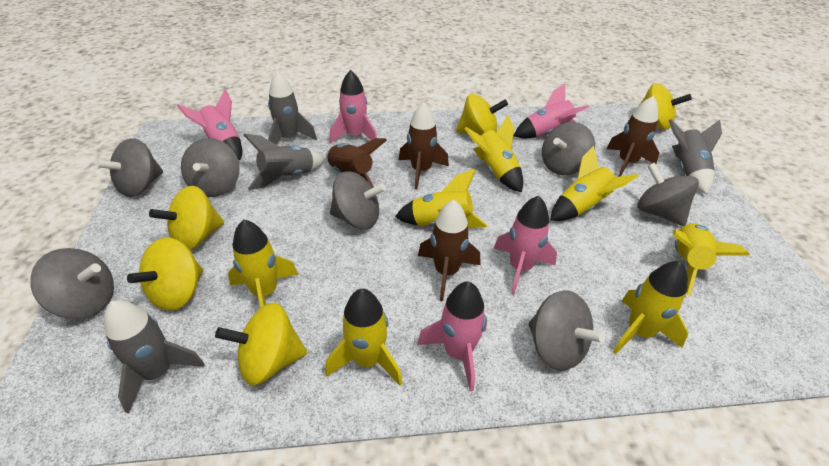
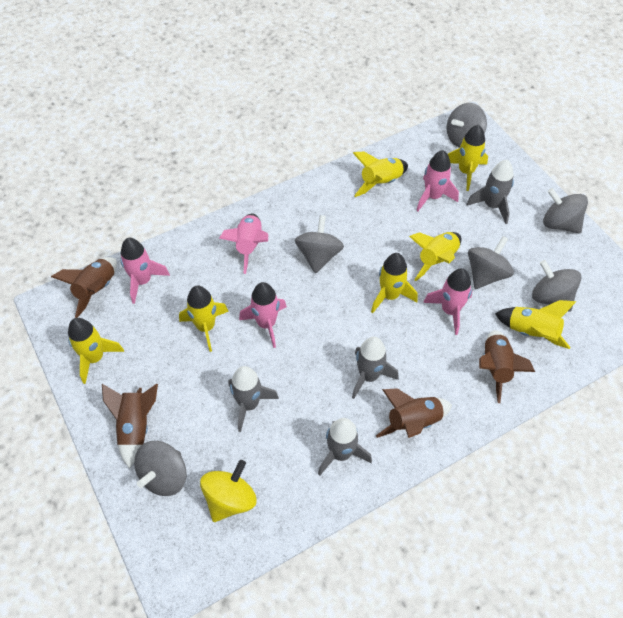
grey spinning top: [30,248,114,319] [95,138,163,197] [181,138,240,197] [330,171,386,229] [529,290,606,371] [542,122,595,175] [637,162,699,226] = 7 -> [134,441,187,496] [295,215,344,273] [447,103,487,147] [468,236,514,289] [532,260,581,311] [543,188,588,234] = 6
yellow spinning top: [127,237,203,311] [149,186,224,250] [215,302,307,385] [456,94,508,135] [640,83,692,130] = 5 -> [200,460,257,522] = 1

